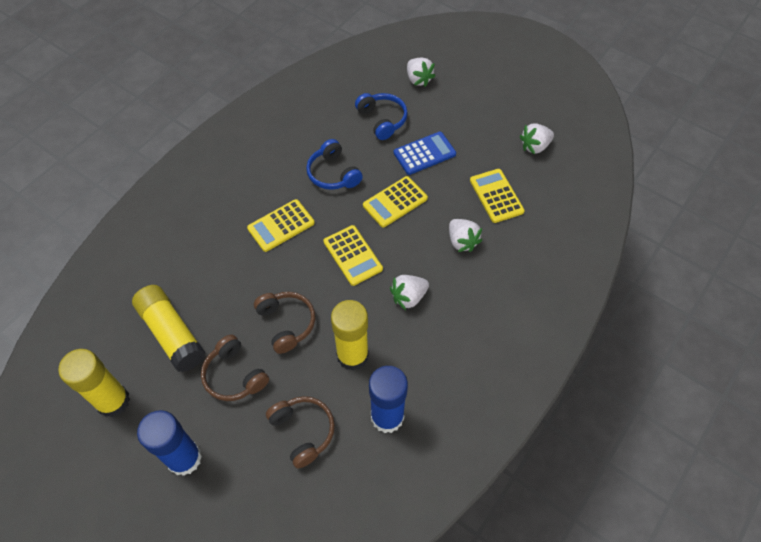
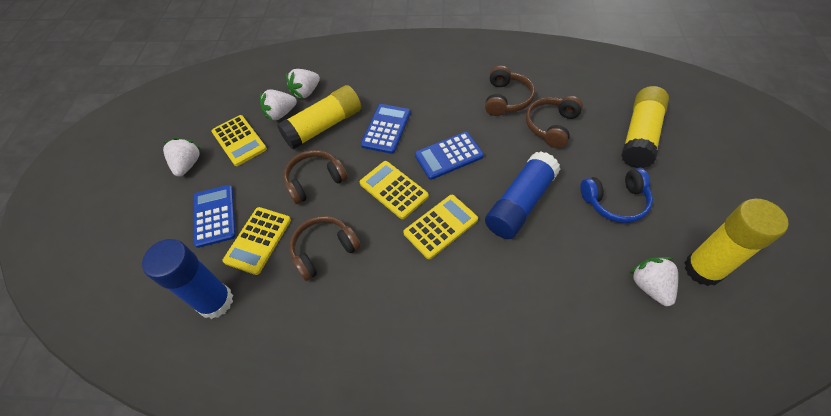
blue calculator: [394,132,456,175] = 1 -> [193,185,236,248] [361,104,411,154] [415,132,484,180] = 3
blue headphones: [306,139,363,190] [355,93,408,140] = 2 -> [580,168,653,223] = 1
brown headphones: [201,335,269,401] [254,292,315,354] [266,396,335,469] = 3 -> [284,150,348,204] [289,216,361,281] [485,66,535,116] [526,96,583,148] = 4

